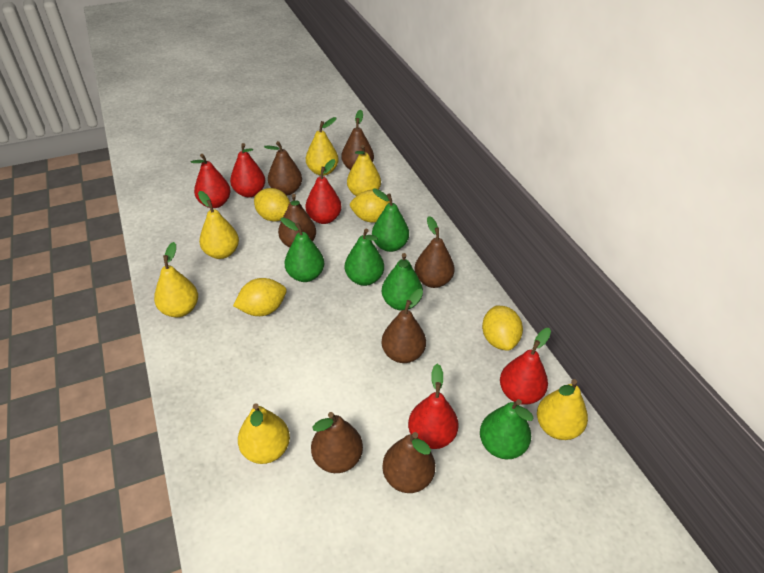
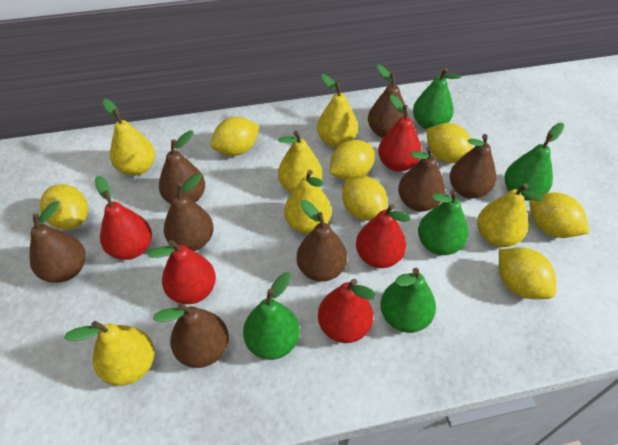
brown pear: [264,141,302,196] [278,194,316,248] [311,412,363,473] [342,110,374,170] [381,289,426,363] [382,432,435,493] [415,216,455,288] = 7 -> [30,201,86,283] [153,303,229,368] [159,130,205,204] [164,173,214,251] [297,200,347,282] [368,64,408,138] [398,147,445,212] [450,134,496,199] = 8
yellow lemon: [233,278,287,316] [254,188,290,222] [350,190,390,223] [482,306,523,351] = 4 -> [40,184,88,230] [211,117,260,156] [330,140,375,180] [342,176,388,221] [426,123,473,163] [499,247,556,299] [529,192,589,238] = 7

